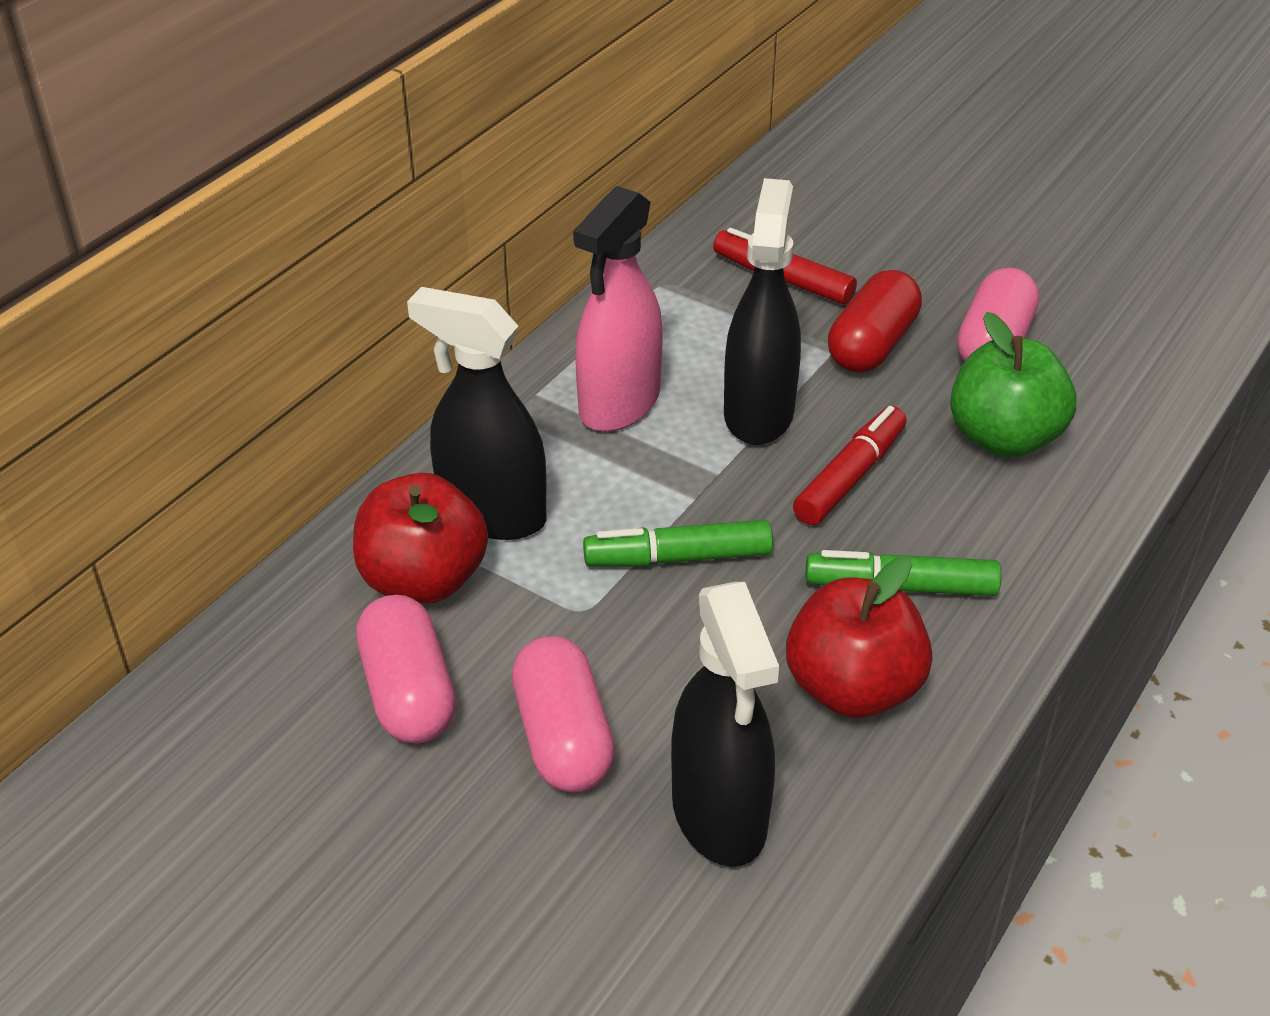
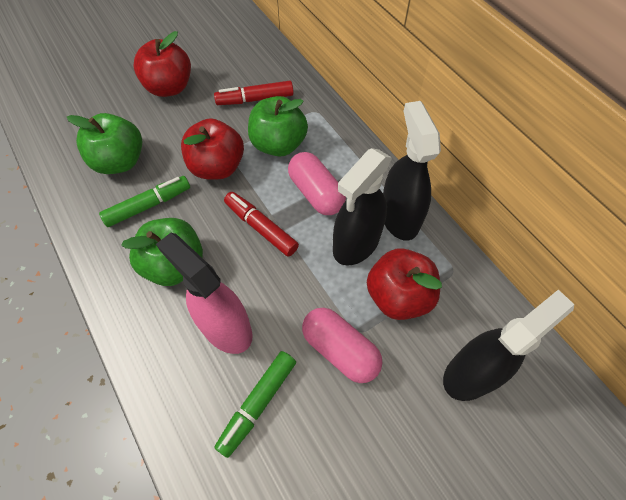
green apple: [950,312,1076,457] = 1 -> [67,113,142,174] [121,218,203,286] [248,96,308,156] = 3
pink capsule: [356,595,456,743] [512,636,615,792] [957,268,1039,362] = 3 -> [288,152,346,215] [302,308,383,383] = 2
red apple: [353,473,488,604] [786,556,932,718] = 2 -> [133,31,191,97] [181,118,244,180] [367,248,442,320] = 3
red capsule: [828,270,922,373] = 1 -> none = 0

